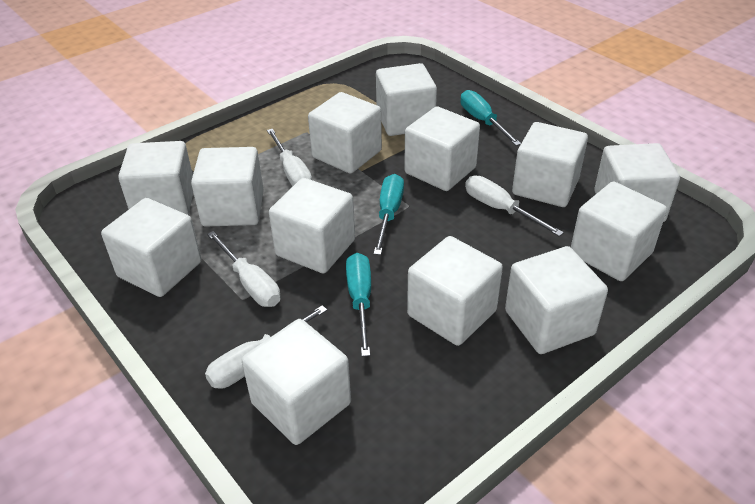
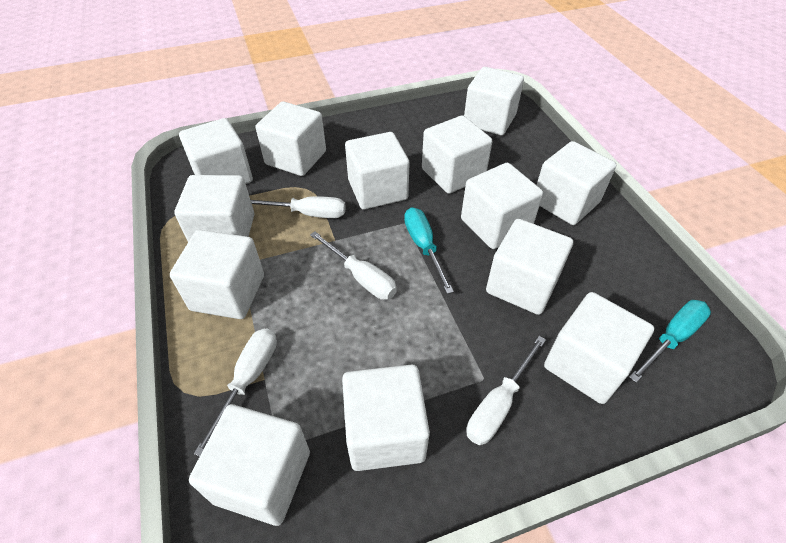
turquoise screwdriver: [346,253,371,357] [373,174,404,255] [460,90,521,146] = 3 -> [404,207,454,294] [629,300,711,383] = 2

